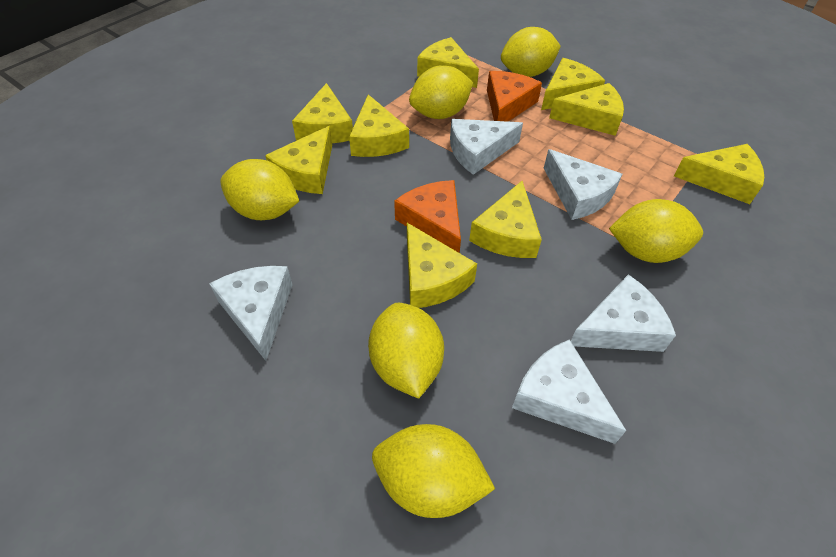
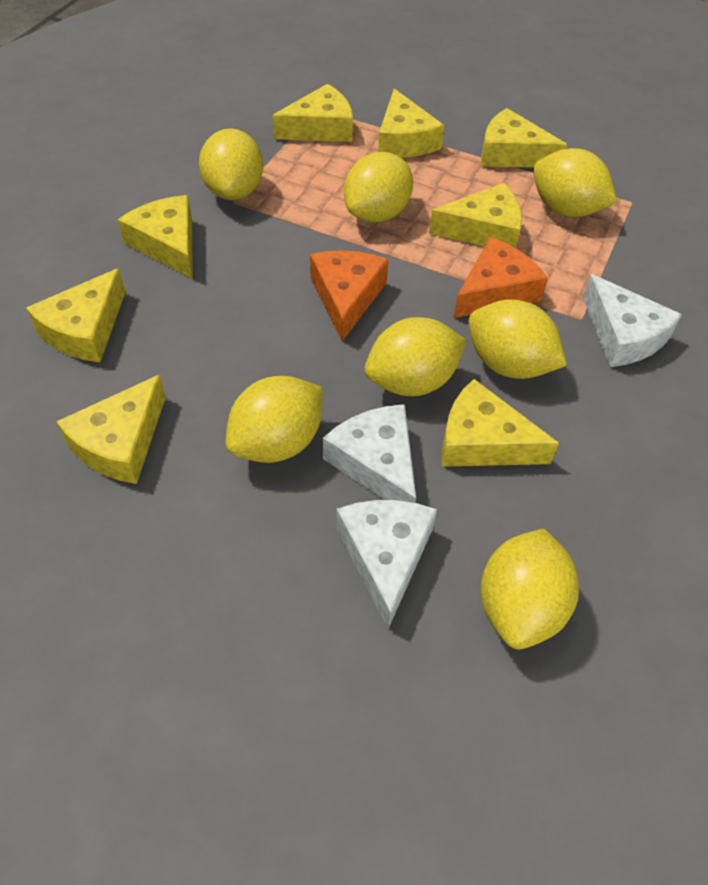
white cheese: [209,266,293,361] [450,119,523,175] [512,339,626,444] [544,149,622,220] [571,274,676,352] = 5 -> [323,404,416,503] [336,500,437,629] [583,274,682,367] = 3
yellow cheese: [265,126,332,194] [292,83,353,143] [349,94,409,157] [407,223,477,308] [417,37,479,88] [469,181,542,258] [541,58,605,110] [549,83,624,136] [674,144,764,204] = 9 -> [26,268,125,362] [56,374,166,484] [118,195,193,279] [272,84,353,142] [378,89,444,157] [429,183,522,248] [442,379,559,467] [481,108,567,168] = 8
yellow lemon: [220,159,299,220] [368,303,444,399] [372,424,495,518] [409,65,473,119] [501,27,561,77] [609,199,703,263] = 6 -> [199,128,263,200] [226,376,323,463] [344,152,413,222] [365,317,466,396] [469,299,567,379] [481,529,579,649] [533,148,617,217] = 7

